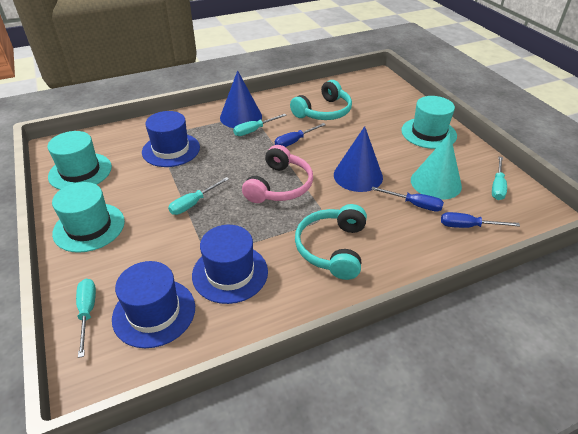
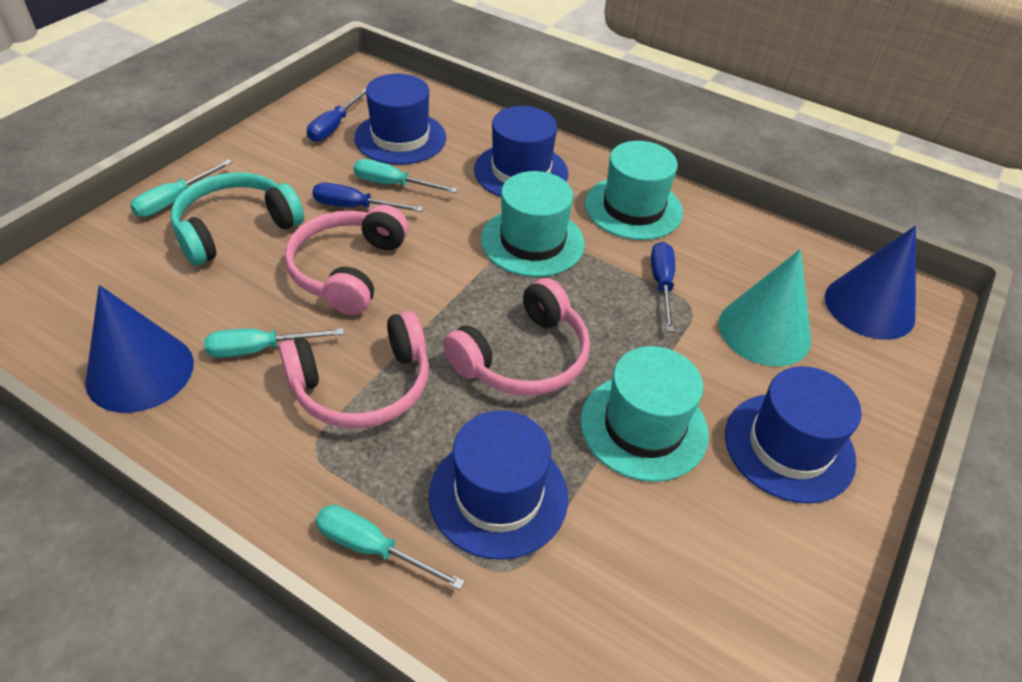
blue hat: [112,261,195,348] [142,111,200,167] [192,225,268,304] = 3 -> [354,74,446,165] [429,410,568,560] [474,106,568,197] [725,366,862,504] = 4
pink headphones: [242,145,313,203] = 1 -> [279,311,429,429] [285,204,408,315] [443,278,590,396] = 3
turquoise headphones: [290,80,352,120] [295,204,367,280] = 2 -> [171,172,304,266] = 1

